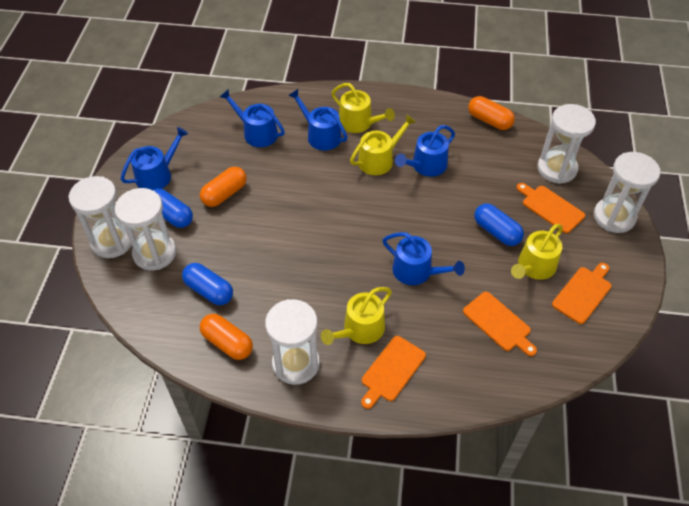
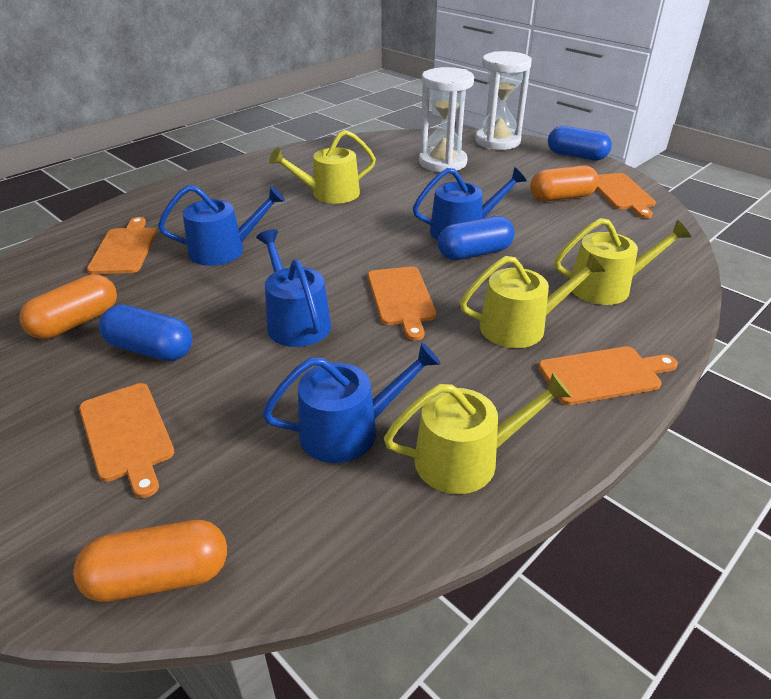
blue watering can: [121,127,188,190] [220,89,285,147] [288,89,348,150] [383,232,465,285] [395,125,455,177] = 5 -> [158,185,285,266] [256,229,331,347] [262,343,441,463] [413,167,527,240] = 4
orange cutting board: [361,336,426,409] [463,292,537,356] [517,183,585,233] [552,263,612,324] = 4 -> [79,383,174,498] [87,217,156,274] [368,267,437,341] [538,346,678,405] [596,173,656,218] = 5
white hourglass: [68,176,132,258] [115,188,176,270] [265,299,320,385] [537,104,596,184] [594,152,660,233] = 5 -> [419,67,474,172] [475,51,532,150] = 2

